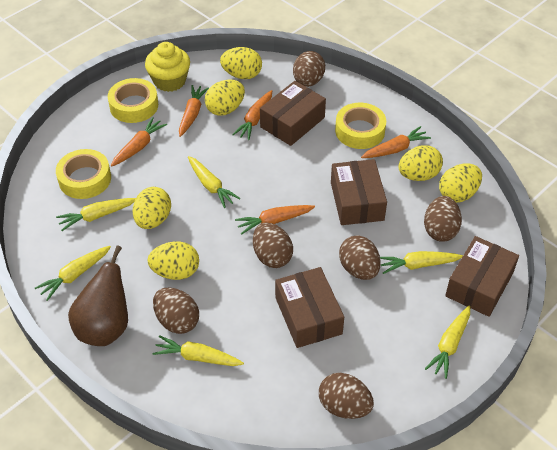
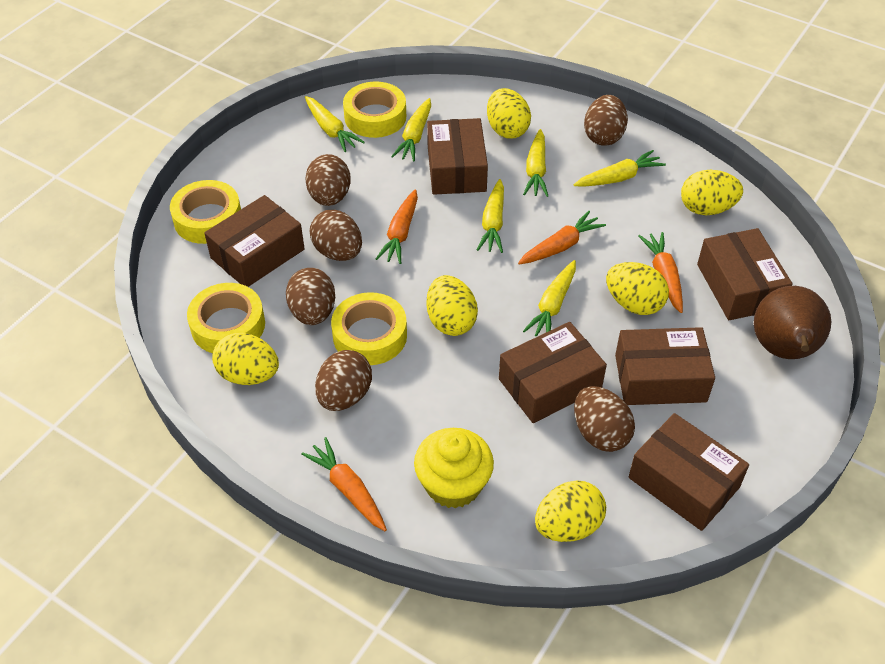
brown box: [260,81,326,146] [275,267,344,348] [331,159,387,225] [445,236,519,317] = 4 -> [204,195,305,287] [427,118,488,195] [499,322,607,423] [615,327,715,405] [629,413,749,531] [697,228,793,320] = 6
orange carrot: [111,117,167,167] [179,85,209,137] [232,90,272,140] [235,205,315,235] [361,126,431,158] = 5 -> [301,437,387,531] [376,189,418,264] [518,211,606,265] [638,232,683,313] = 4
yellow tape: [56,149,111,199] [108,78,158,123] [335,103,386,149] = 3 -> [170,180,241,244] [187,283,265,353] [331,292,407,365] [343,82,406,138] = 4

